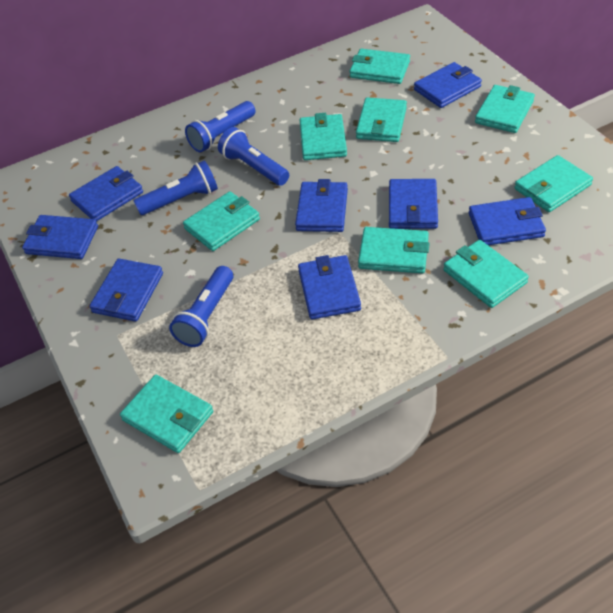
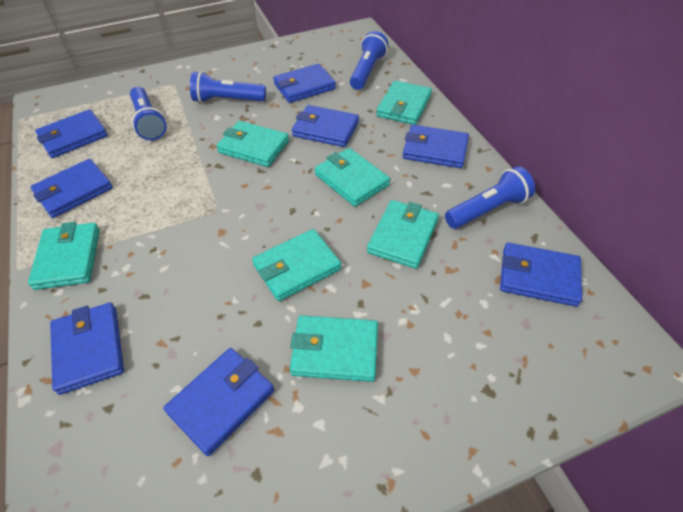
turquoise wallet: [120,375,213,453] [183,191,260,251] [300,113,347,160] [350,49,410,84] [356,97,407,142] [358,227,430,273] [443,240,529,308] [475,85,535,133] [514,155,593,212] = 9 -> [28,222,100,290] [217,121,289,167] [252,229,341,301] [290,315,378,382] [315,148,390,207] [367,200,439,269] [376,80,432,125] = 7

